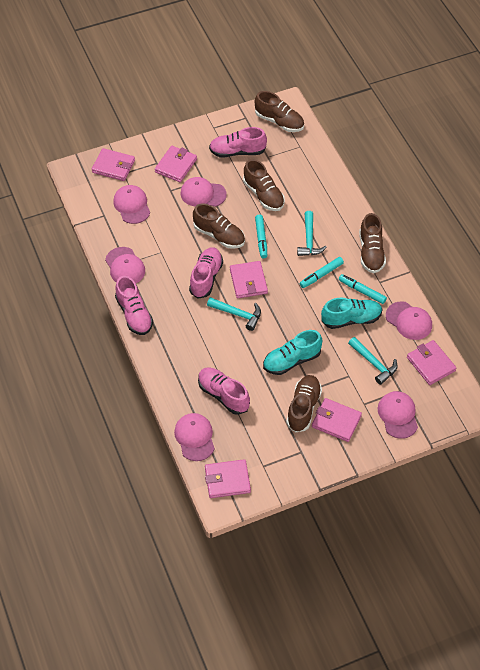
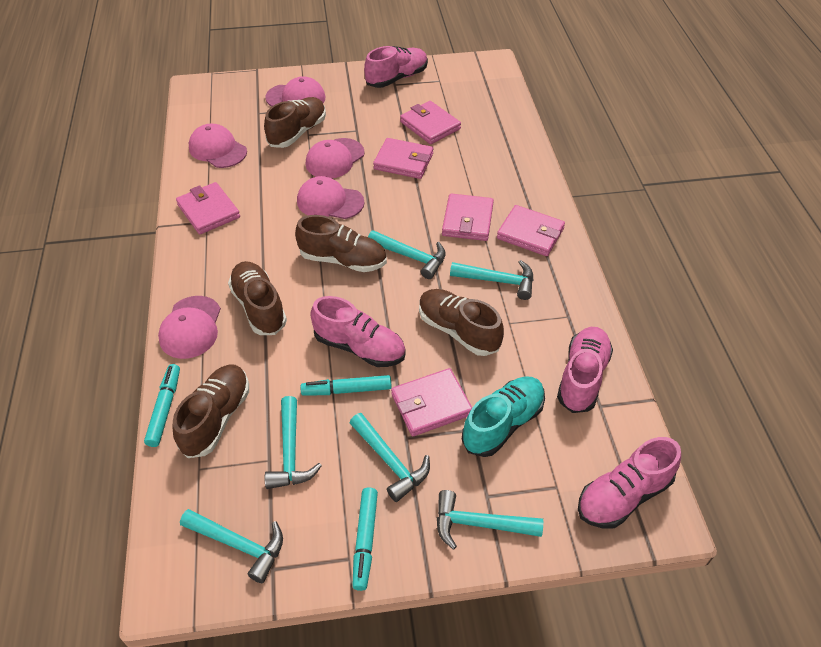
pink cap: [105,247,145,283] [113,185,150,224] [174,413,215,461] [180,177,227,207] [378,391,418,439] [386,301,432,340] = 6 -> [158,296,221,359] [189,124,247,168] [265,76,325,106] [297,176,364,219] [306,138,365,178] = 5
turquoise hammer: [207,297,261,331] [297,211,327,256] [348,337,398,385] = 3 -> [180,509,283,583] [265,396,322,489] [350,413,430,502] [368,230,446,279] [437,490,543,550] [450,260,534,300] = 6
turquoise shoe: [263,330,322,375] [321,298,382,329] = 2 -> [462,376,545,457] = 1

